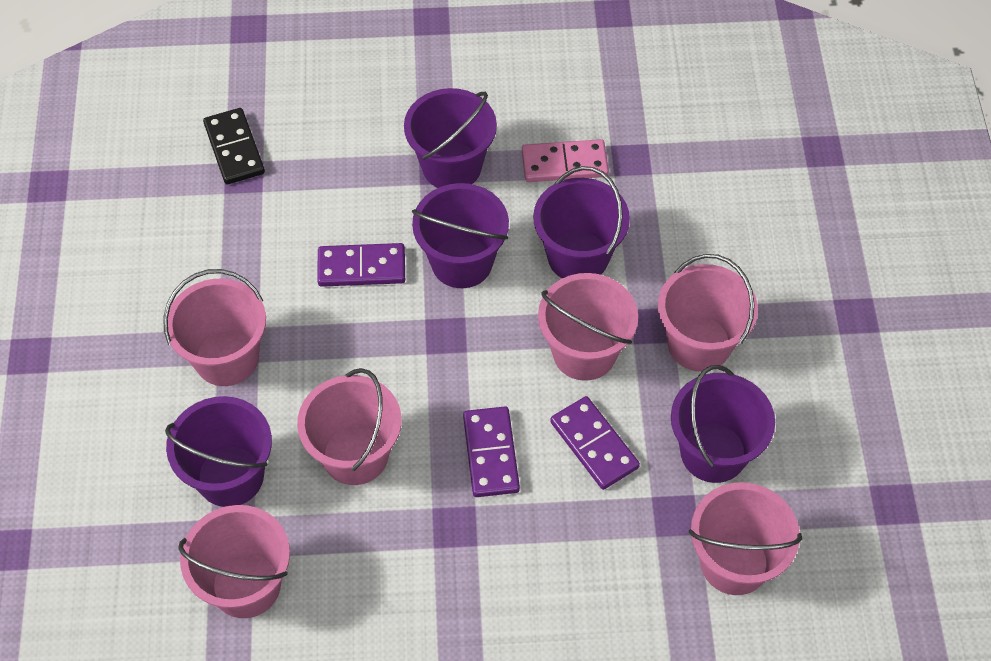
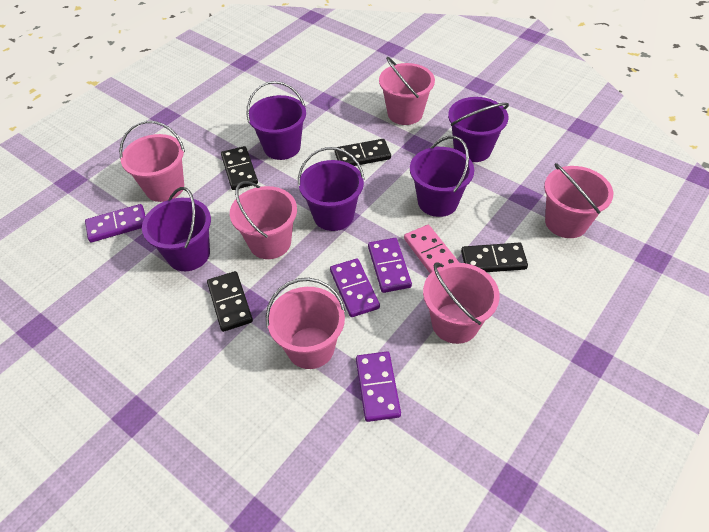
black domino: [203,108,265,184] = 1 -> [207,271,253,332] [221,146,258,190] [334,139,391,166] [461,243,528,272] = 4
purple domino: [317,243,405,287] [463,406,520,497] [550,396,640,490] = 3 -> [85,204,145,243] [330,259,380,317] [356,352,401,422] [368,238,412,293] = 4

